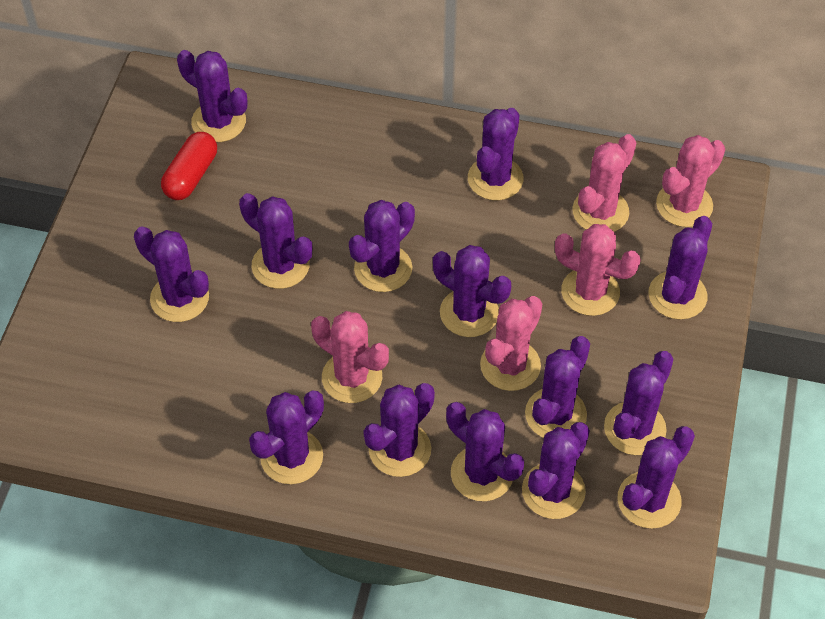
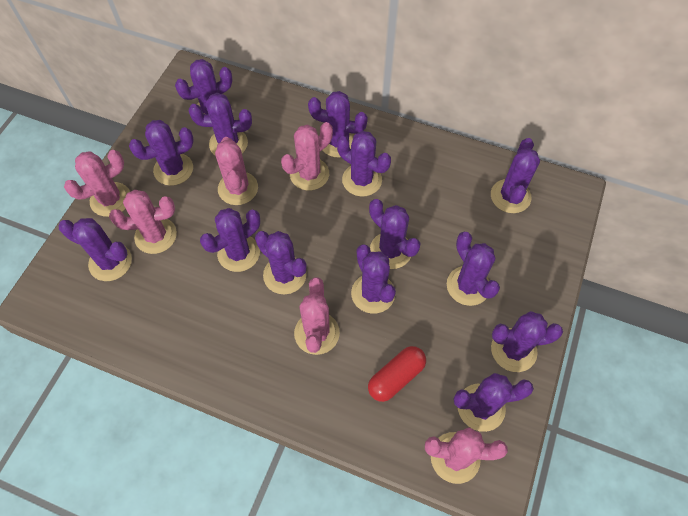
pink cactus: [311,311,389,403] [480,296,542,391] [555,224,641,316] [572,134,637,232] [656,135,725,227] = 5 -> [64,150,130,217] [109,190,177,254] [215,137,258,205] [281,122,333,190] [294,277,340,355] [425,428,508,484] = 6

